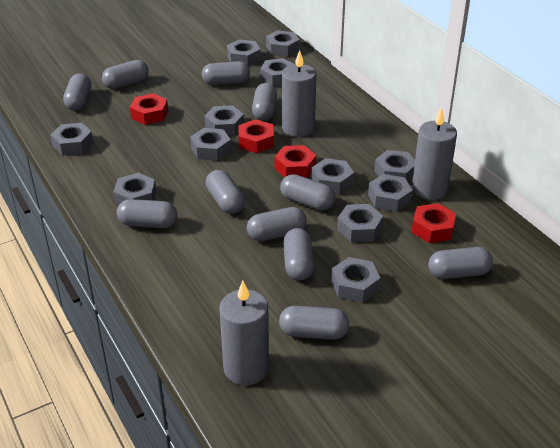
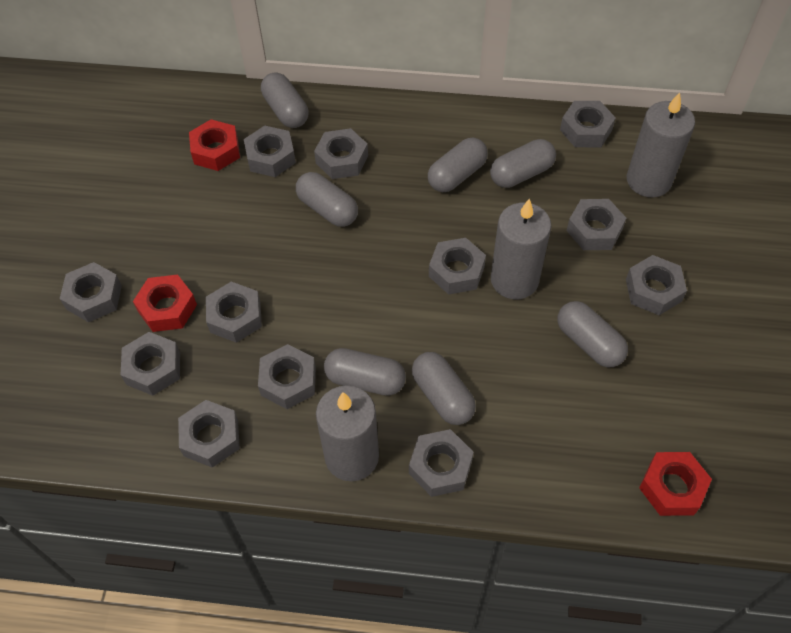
grey capsule: [63,73,91,110] [102,60,149,89] [117,199,177,228] [202,61,250,85] [206,170,245,214] [247,207,307,241] [252,83,277,121] [279,306,349,340] [280,174,335,211] [283,228,314,280] [428,247,493,279] = 11 -> [261,73,308,128] [296,172,358,227] [324,348,406,396] [412,352,476,425] [428,138,488,192] [490,139,556,188] [558,301,628,368] = 7
red nut: [130,93,168,125] [238,119,274,153] [274,145,316,178] [412,203,456,243] = 4 -> [133,275,197,332] [189,119,240,171] [639,452,712,516] = 3

